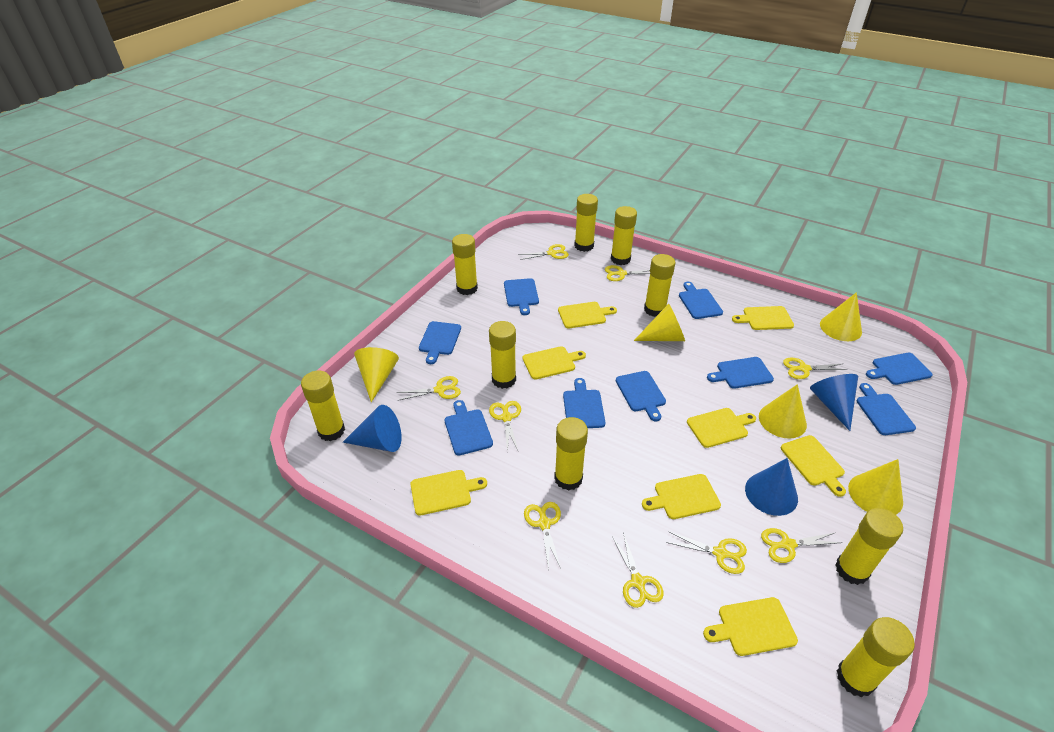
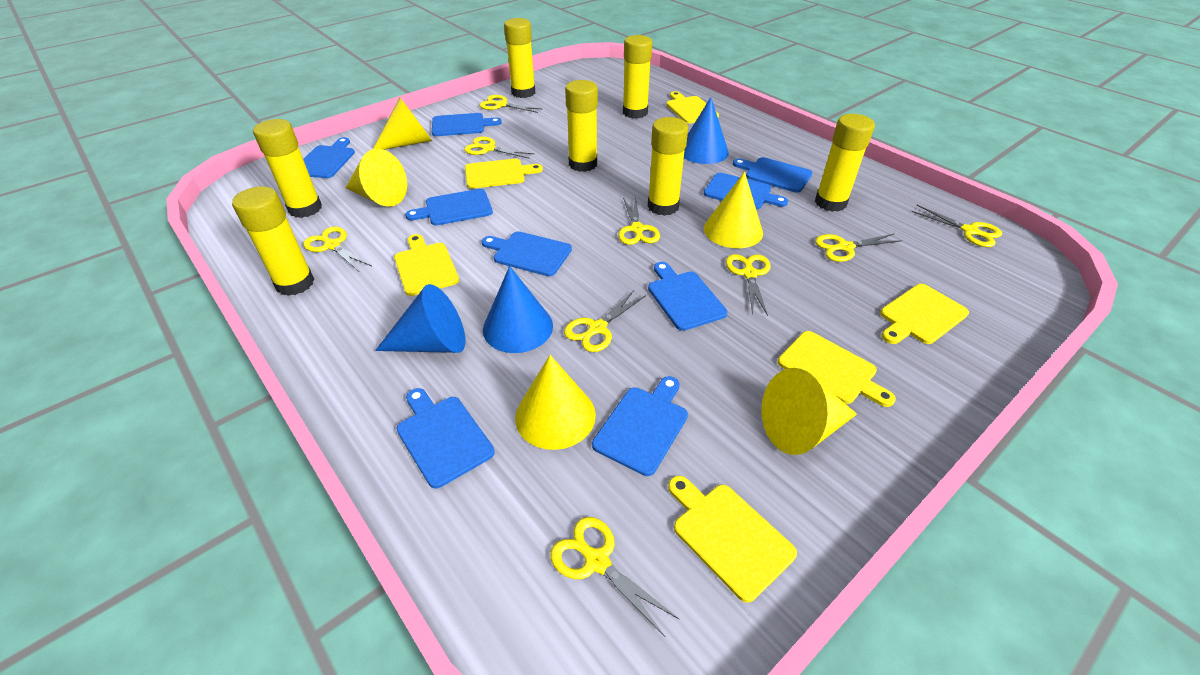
yellow cutting board: [411,470,487,515] [523,346,586,380] [558,302,617,328] [642,474,721,519] [687,408,756,448] [703,597,798,656] [732,306,794,330] [781,435,846,497] = 8 -> [394,234,459,296] [465,159,543,189] [666,91,719,124] [668,476,797,603] [778,331,896,407] [880,284,969,344] = 6
yellow glue stick: [301,371,345,441] [452,234,478,295] [489,321,516,389] [554,417,588,491] [574,194,598,252] [611,206,637,265] [644,254,675,317] [835,508,903,585] [837,617,915,698] = 9 -> [232,186,315,296] [253,119,322,218] [504,18,535,98] [565,80,598,172] [623,35,652,118] [648,117,688,216] [815,114,875,212] = 7

